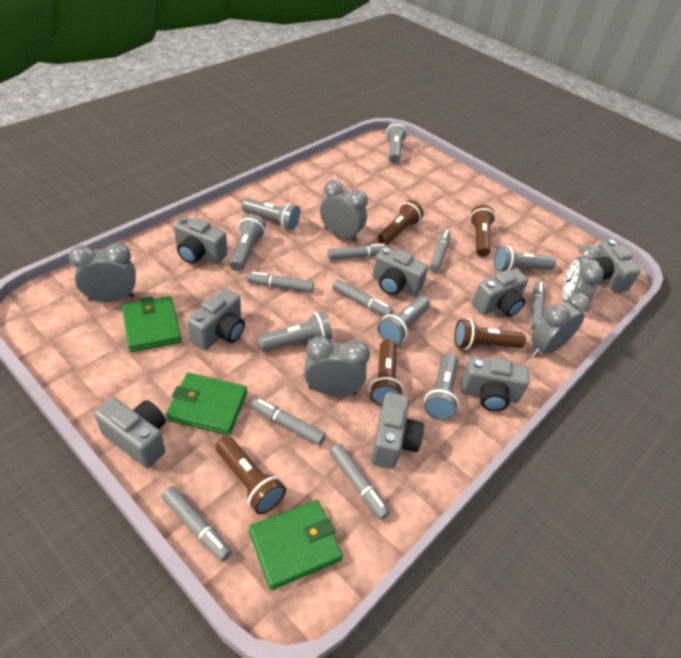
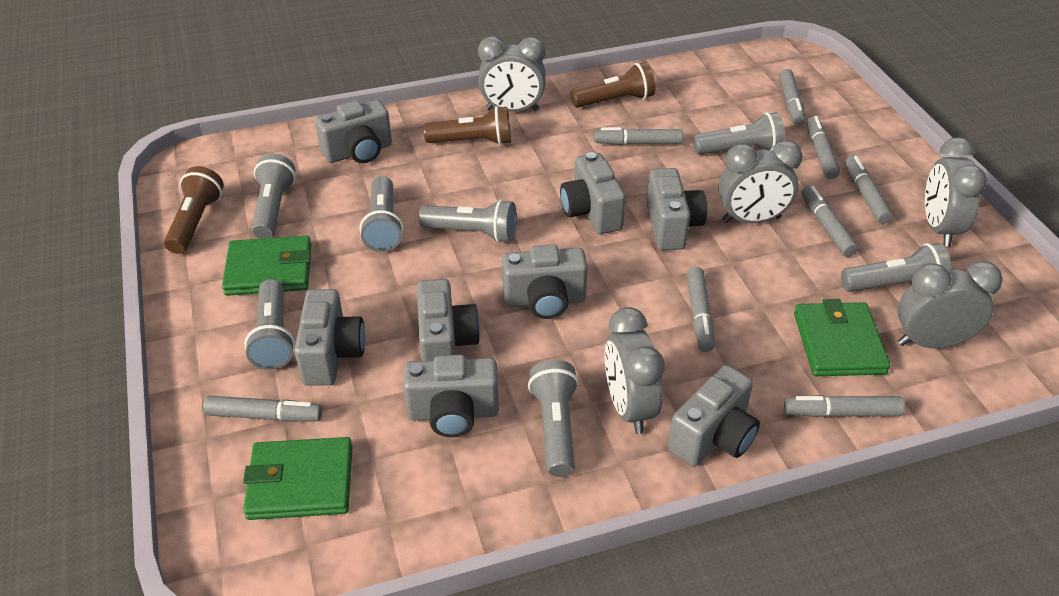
brown flashlight: [215,436,286,514] [369,339,404,406] [378,200,424,245] [454,319,526,350] [470,205,496,257] = 5 -> [164,166,224,254] [423,106,511,145] [571,62,655,108] = 3

